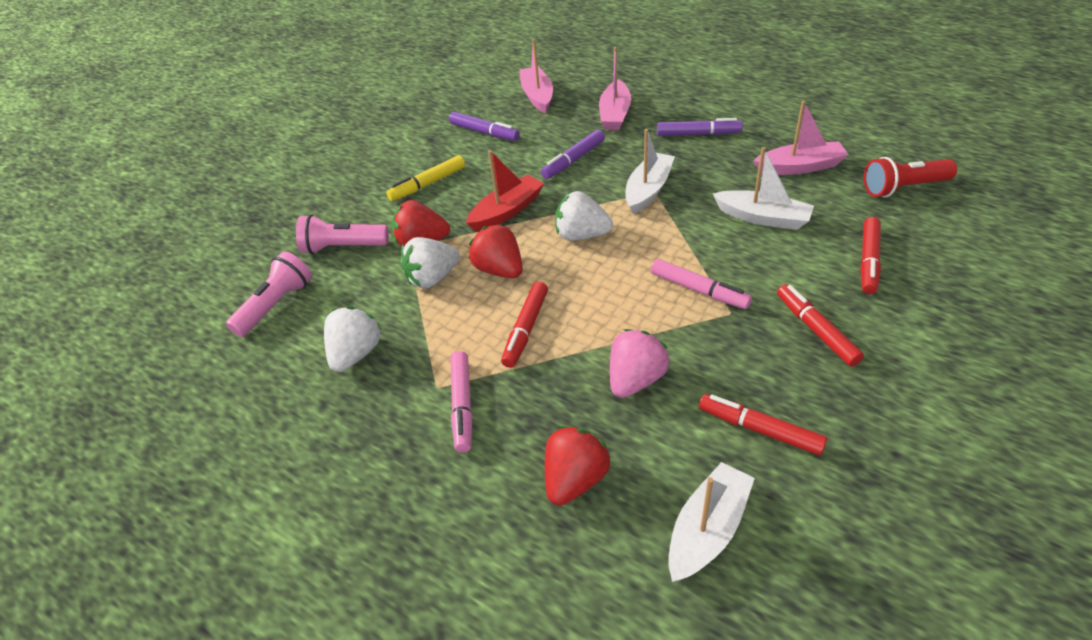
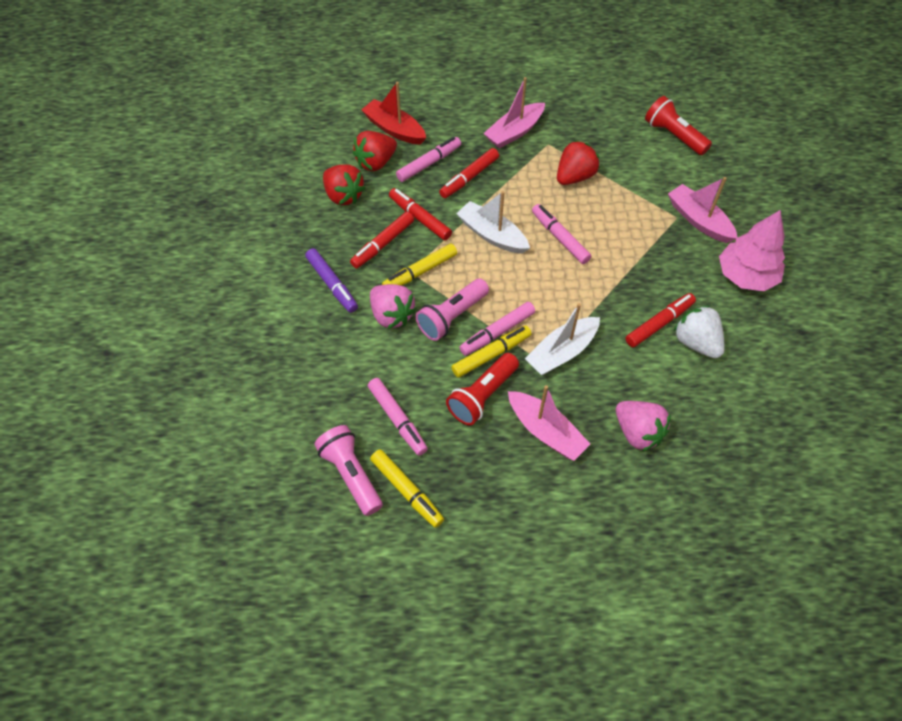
pink marker: [450,351,472,453] [651,259,752,309] = 2 -> [368,378,428,456] [396,137,461,182] [459,302,535,356] [532,204,591,264] = 4
pink strawberry: [610,329,669,398] = 1 -> [370,284,417,329] [616,401,670,451] = 2
pink tree: none = 0 -> [719,210,785,291] = 1
purple marker: [449,112,520,141] [541,130,605,179] [657,118,743,136] = 3 -> [305,248,358,313] = 1
red flashlight: [864,157,957,197] = 1 -> [446,353,519,426] [645,96,712,155] = 2
white boat: [625,129,675,214] [668,462,755,582] [713,147,814,230] = 3 -> [456,191,530,254] [525,303,600,375] = 2
white strawberry: [324,306,382,372] [401,237,460,289] [555,191,613,241] = 3 -> [674,306,724,358] = 1
yellow marker: [386,155,465,201] = 1 -> [370,449,444,528] [382,244,457,286] [451,326,531,378] = 3

